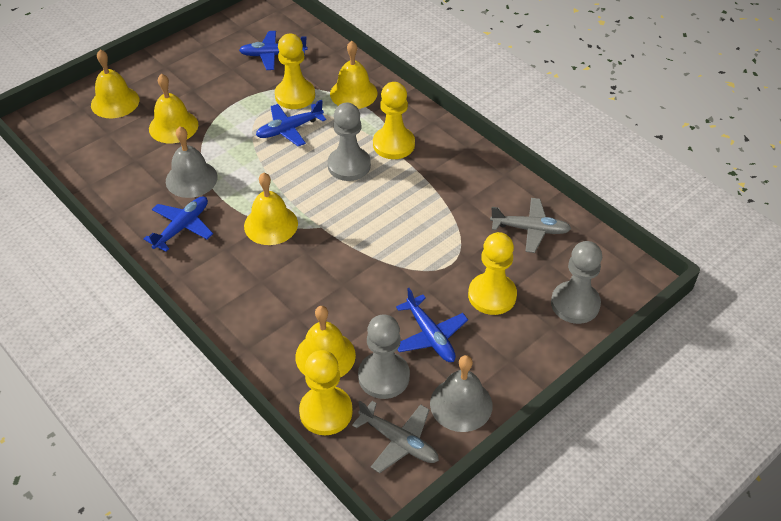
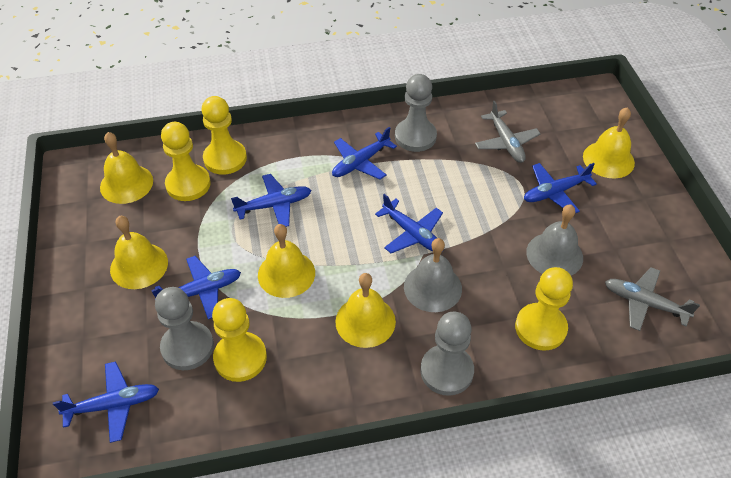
blue plane: [144,196,213,252] [239,31,308,70] [256,100,326,146] [396,288,468,362] = 4 -> [53,361,159,443] [151,256,241,319] [231,174,312,227] [332,127,397,180] [375,194,443,253] [524,163,597,213] = 6

